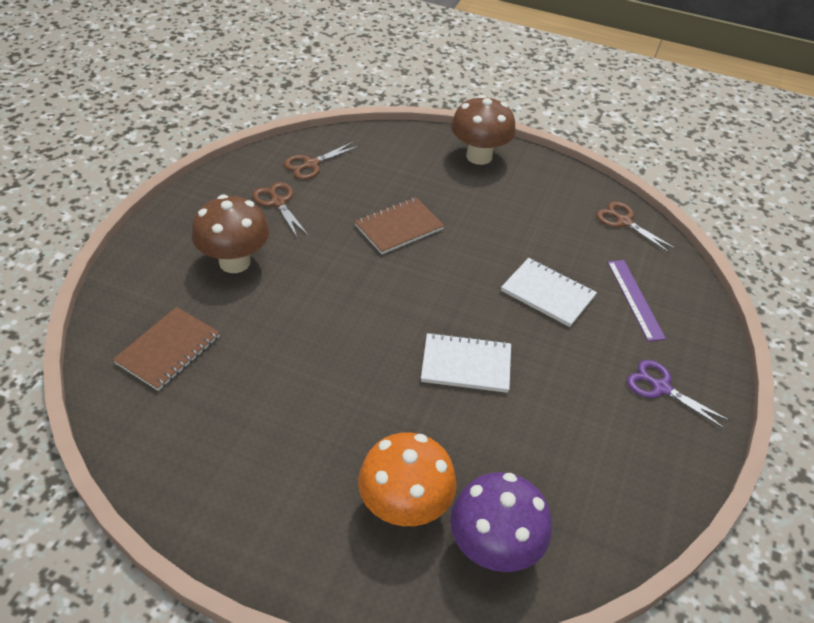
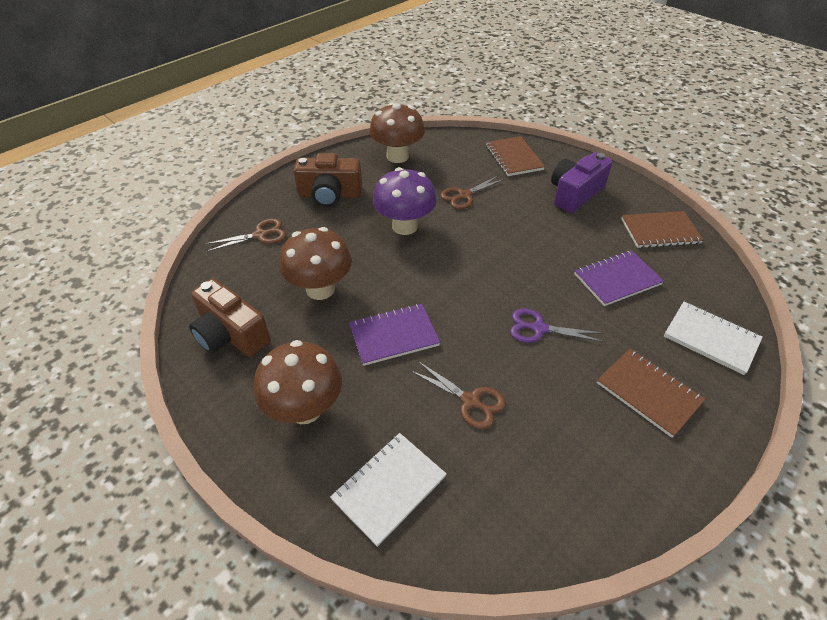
brown camera: none = 0 -> [189,278,271,357] [294,153,362,207] = 2
brown mushroom: [192,195,269,273] [451,95,516,165] = 2 -> [254,340,342,424] [279,227,352,300] [369,103,425,163] = 3
brown notebook: [113,307,220,391] [354,197,444,254] = 2 -> [486,136,545,176] [597,349,705,438] [621,211,703,248] = 3
orange mushroom: [358,433,457,526] = 1 -> none = 0
purple camera: none = 0 -> [551,152,613,213] = 1
purple notebook: none = 0 -> [349,304,440,366] [574,250,664,306] = 2
purple ruler: [607,260,666,342] = 1 -> none = 0

